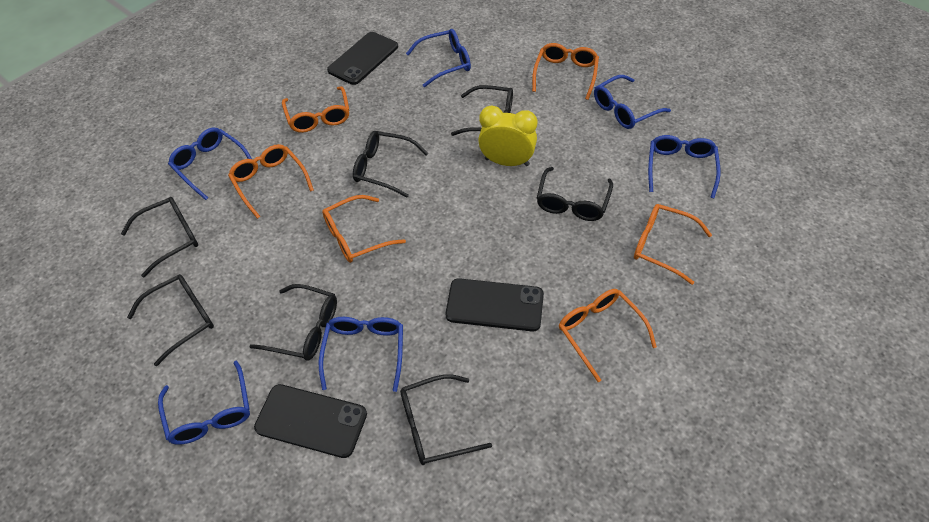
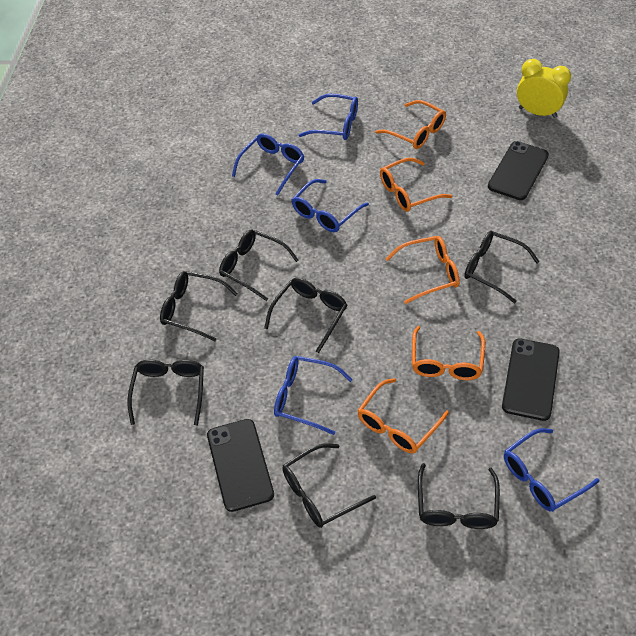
blue glasses: [158,361,250,445] [168,127,252,200] [319,317,403,392] [406,29,471,87] [594,75,671,129] [648,135,721,198] = 6 -> [232,133,304,196] [274,356,353,435] [291,179,369,232] [299,94,358,140] [504,428,599,512] = 5
orange glasses: [228,144,314,219] [282,86,349,133] [322,195,406,263] [532,43,599,100] [559,289,657,382] [634,204,712,285] = 6 -> [357,378,449,453] [375,100,446,149] [380,158,452,212] [386,236,460,304] [412,326,485,380] = 5

